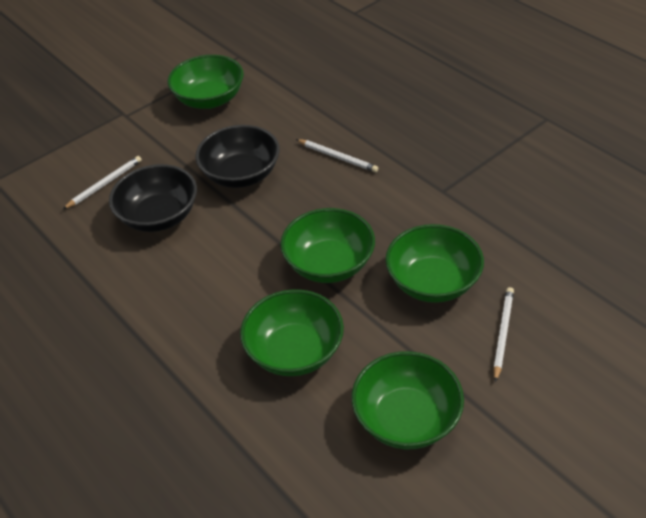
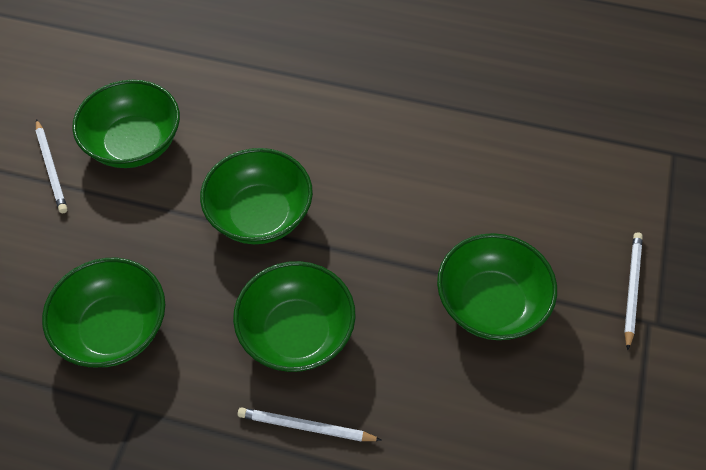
black bowl: [109,164,197,232] [195,125,280,188] = 2 -> none = 0

